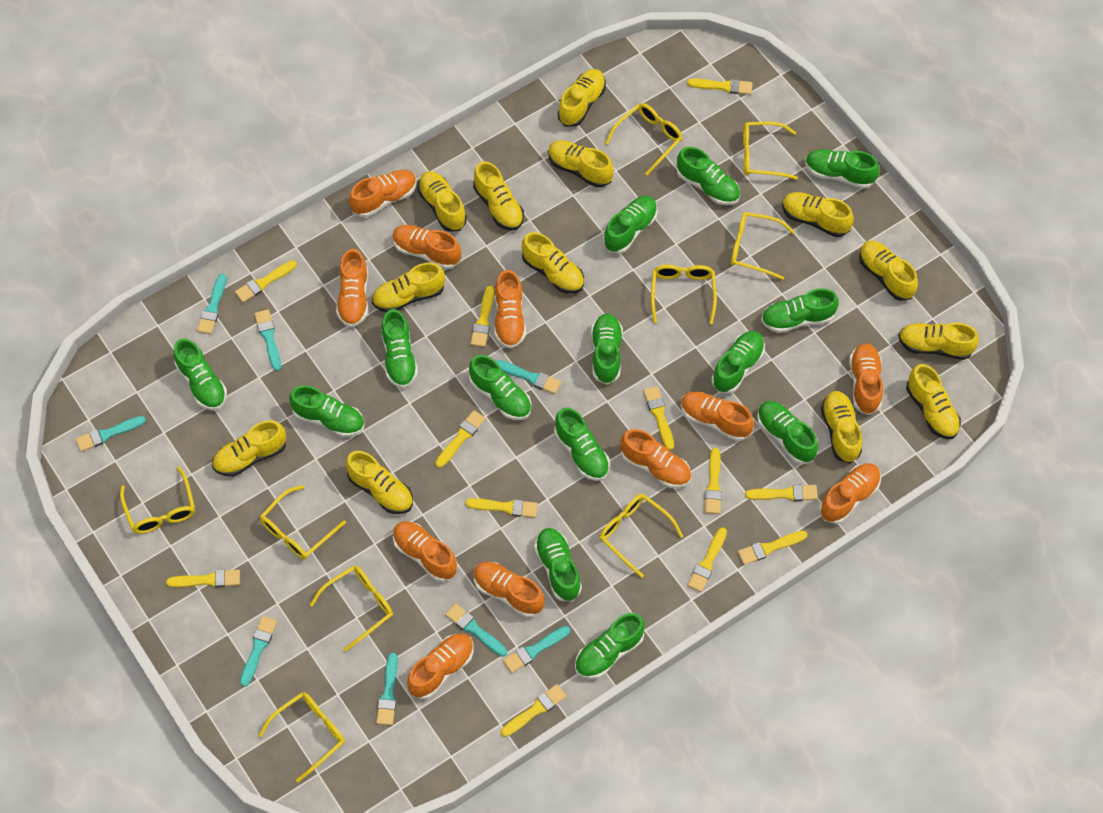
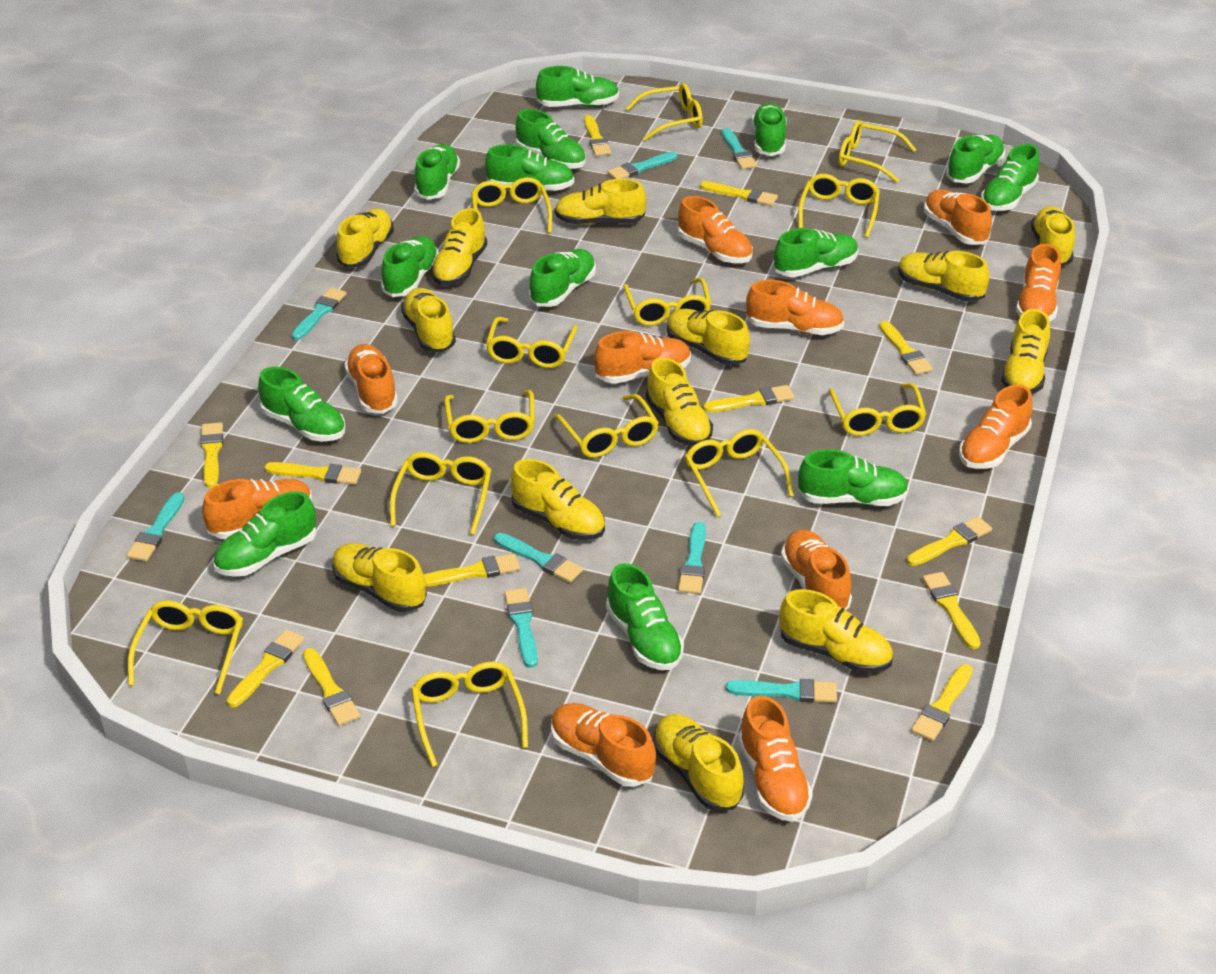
yellow glasses: [120,467,195,534] [259,692,345,783] [260,485,346,559] [310,566,393,652] [599,494,683,578] [605,103,683,175] [651,264,717,324] [731,212,795,280] [743,122,798,180] = 9 -> [128,601,243,694] [390,452,491,535] [411,662,528,767] [444,390,535,443] [471,177,552,234] [486,317,578,368] [554,394,659,458] [623,278,711,326] [626,83,703,141] [685,429,794,517] [798,174,880,238] [828,383,926,436] [839,120,916,183] = 13

